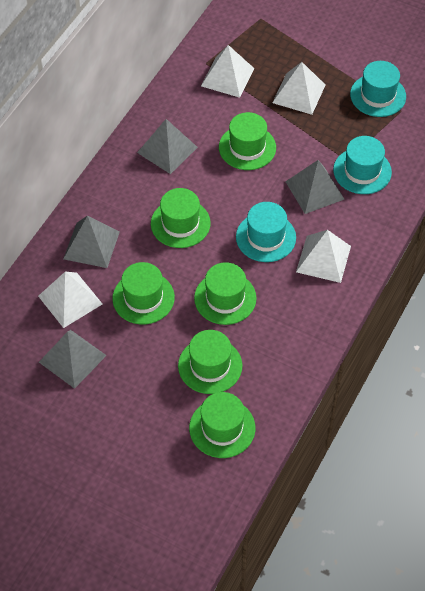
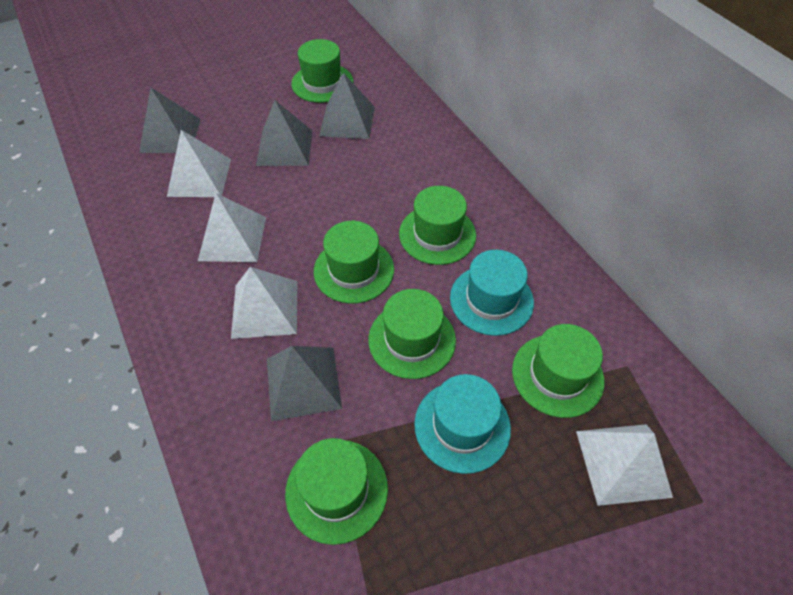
turquoise hat: [236,202,296,262] [333,136,392,194] [350,61,406,117] = 3 -> [414,374,511,474] [450,250,534,336] = 2

